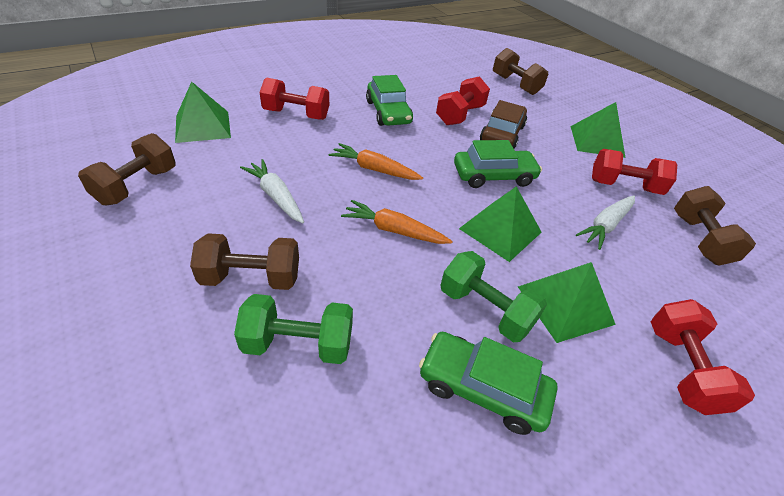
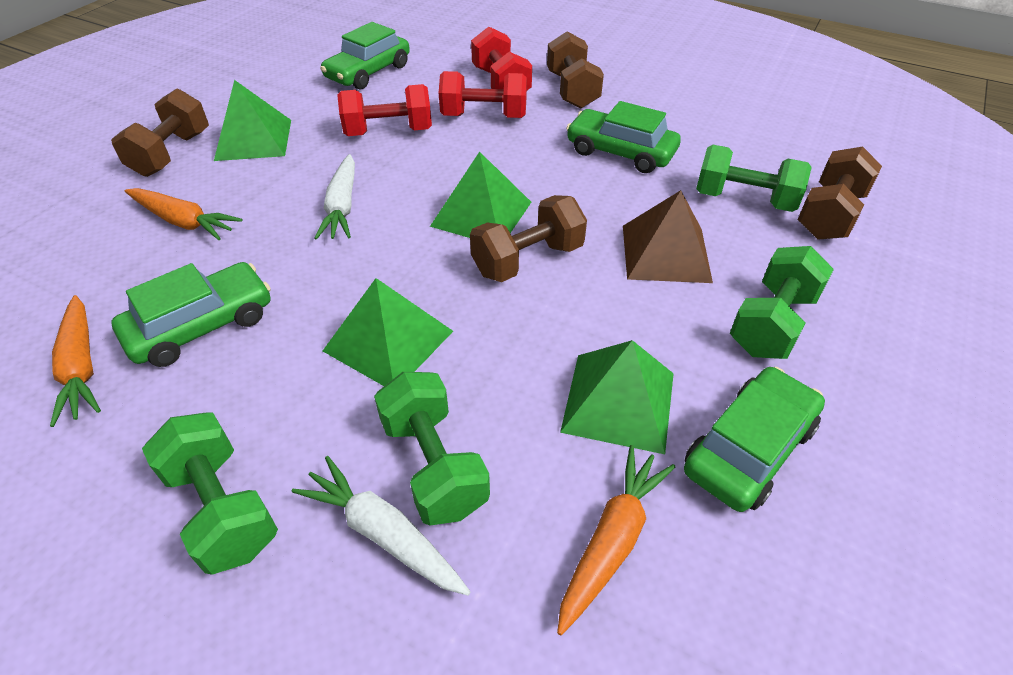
brown car: [480,100,527,149] = 1 -> none = 0
brown pyramid: none = 0 -> [623,190,713,283] = 1
green car: [366,75,413,126] [419,332,558,435] [454,140,542,188] = 3 -> [111,262,271,367] [320,22,410,89] [566,101,681,173] [684,367,825,512] = 4
green dumbbell: [234,294,353,364] [440,251,547,342] = 2 -> [142,412,278,575] [374,372,490,526] [696,145,812,212] [730,246,834,359] = 4
orange carrot: [329,143,423,180] [341,200,453,244] = 2 -> [50,295,101,427] [125,188,243,240] [557,445,675,635] = 3
red dumbbell: [259,77,329,120] [436,76,490,125] [592,149,677,195] [651,299,755,415] = 4 -> [337,84,432,136] [439,71,527,118] [471,27,532,90] = 3

